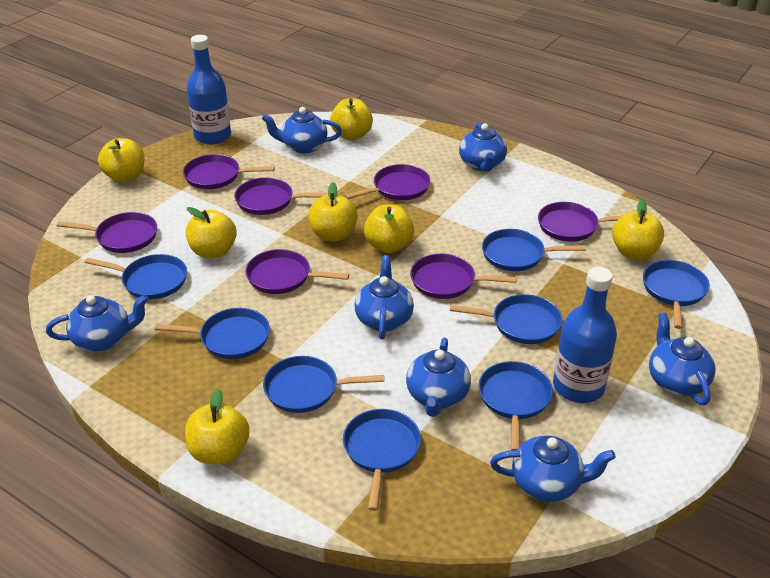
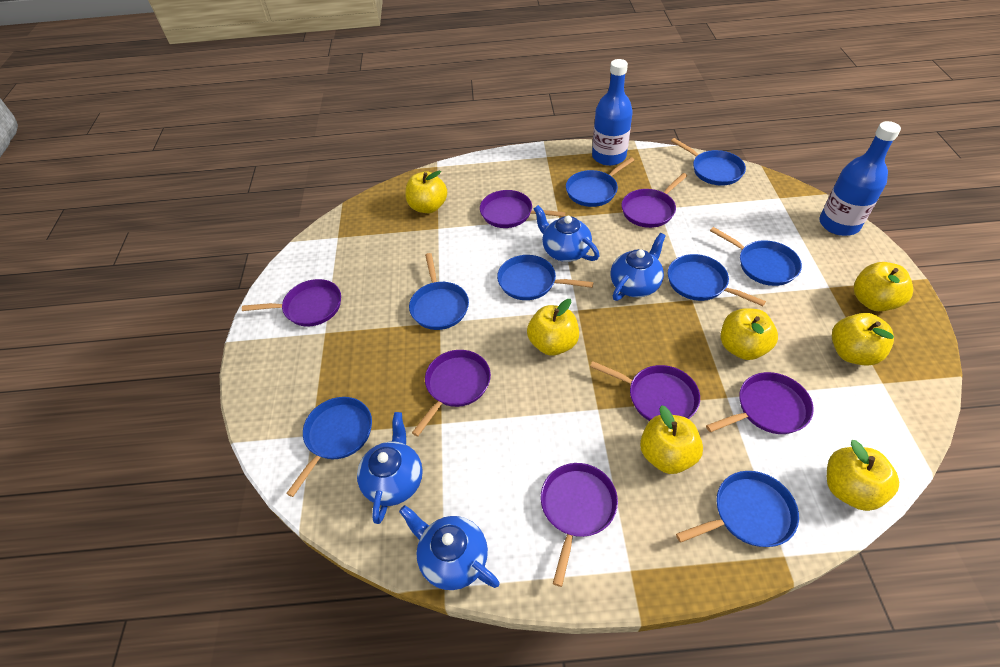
blue teapot: [46,294,149,351] [262,107,342,153] [355,255,414,339] [406,338,471,417] [459,122,507,172] [490,436,616,502] [649,313,716,405] = 7 -> [357,412,423,524] [399,505,500,590] [534,205,600,262] [611,233,666,301] = 4

